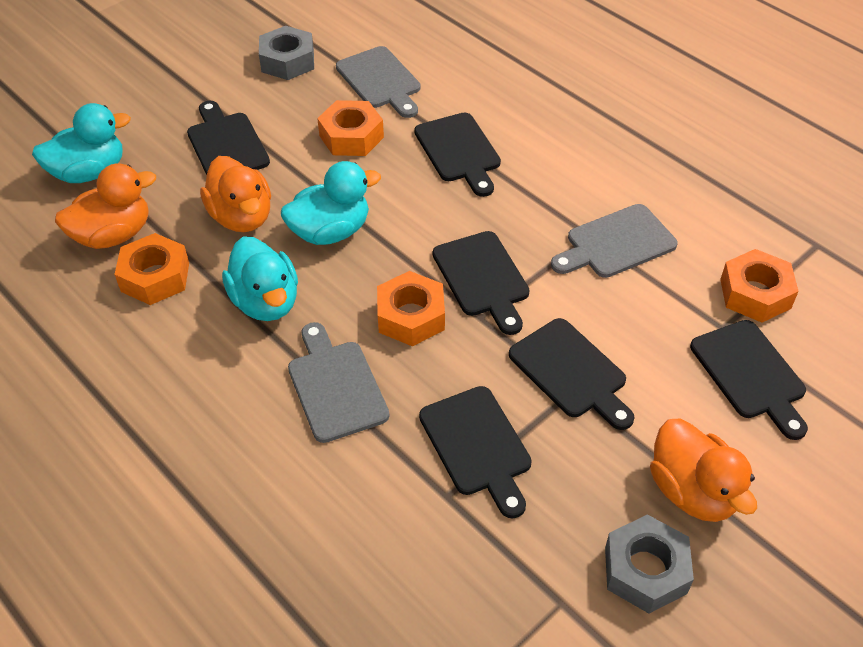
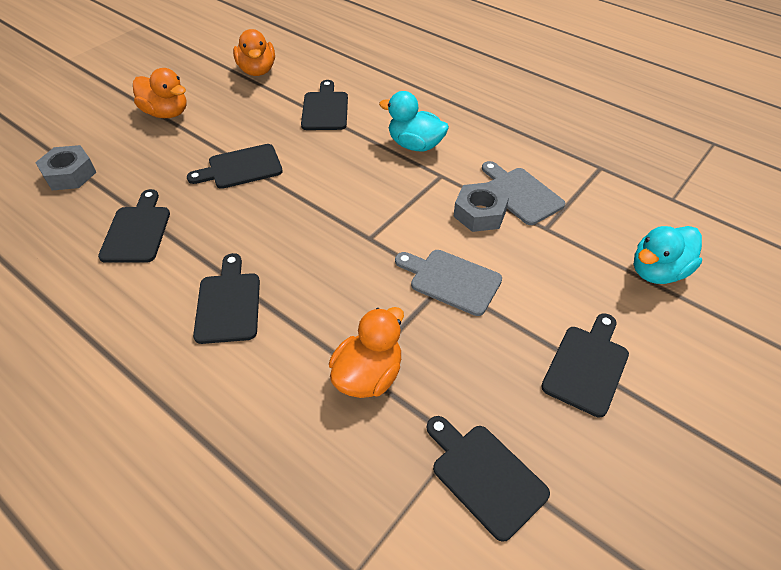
grey cutting board: [288,322,389,443] [336,46,420,118] [551,204,678,278] = 3 -> [395,250,502,316] [482,161,565,225] = 2
orange nut: [114,233,189,305] [317,100,384,156] [377,271,445,346] [720,249,799,323] = 4 -> none = 0
turquoise duck: [32,103,131,183] [222,236,298,321] [281,161,381,245] = 3 -> [379,91,449,151] [633,226,702,284] = 2

